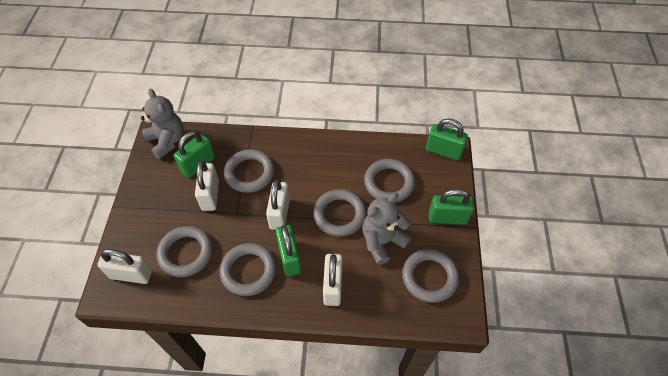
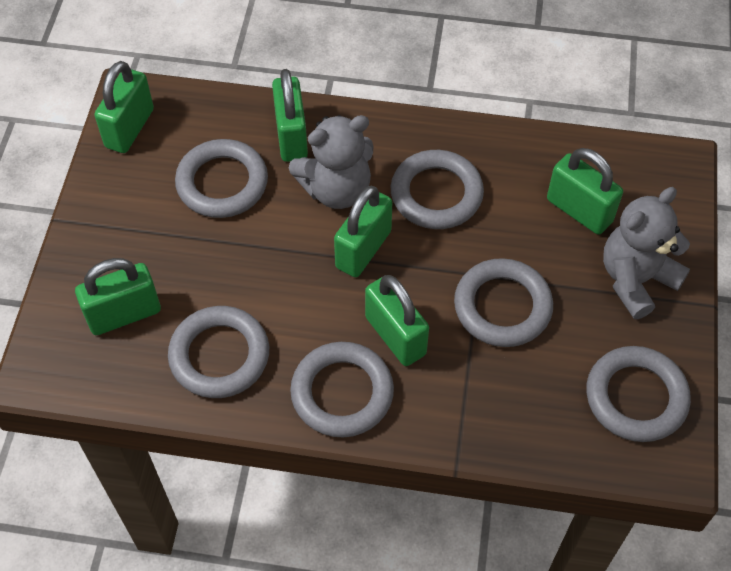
green padlock: [174,131,215,178] [275,225,301,276] [426,119,468,160] [429,189,474,225] = 4 -> [75,258,161,335] [94,61,154,153] [272,69,308,162] [334,186,392,277] [365,275,429,366] [547,148,623,235] = 6
white padlock: [98,249,152,284] [195,161,219,211] [266,180,290,230] [323,254,343,306] = 4 -> none = 0

